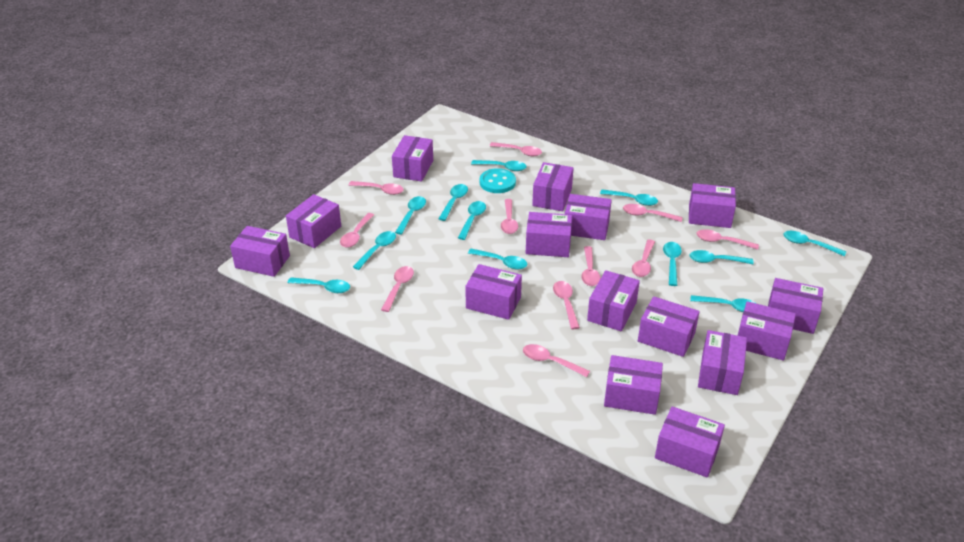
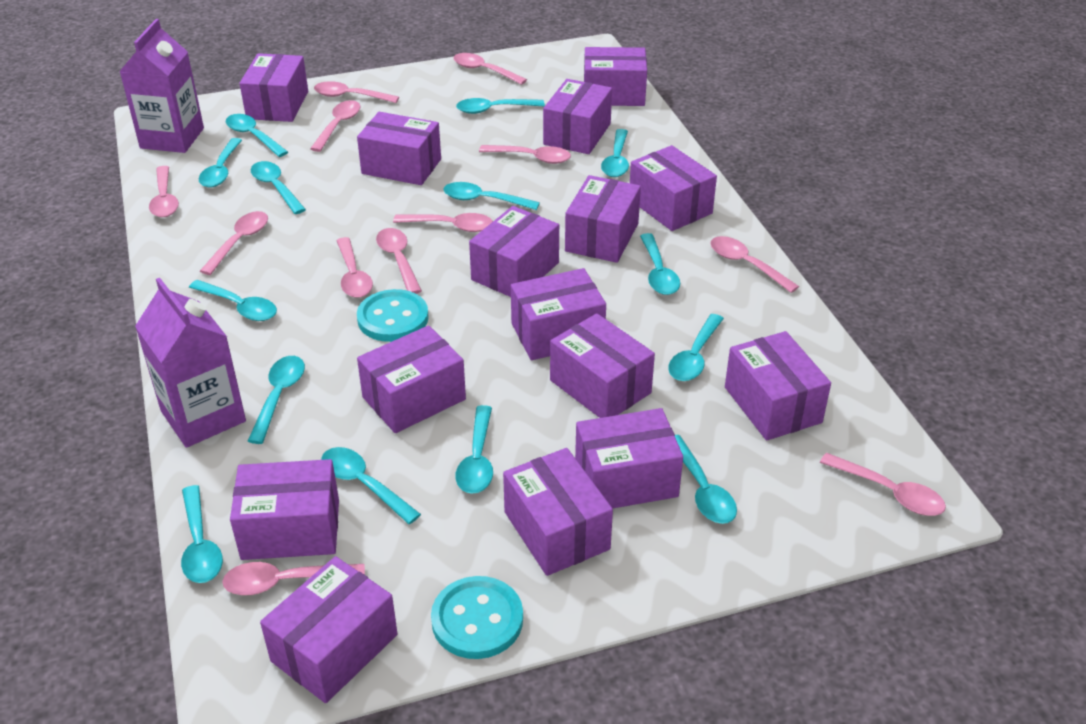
pink spoon: [340,213,374,248] [349,181,404,195] [381,266,414,312] [489,142,542,156] [501,199,518,234] [523,344,590,377] [553,281,580,329] [581,246,601,286] [623,204,683,222] [632,239,655,277] [696,229,759,250] = 11 -> [149,166,179,217] [200,211,268,275] [222,562,365,595] [310,100,361,152] [314,81,399,103] [336,237,373,298] [376,228,422,294] [393,213,493,232] [454,53,527,85] [479,145,571,164] [710,236,799,293] [820,453,946,516] = 12
purple carton: none = 0 -> [119,19,204,153] [135,278,246,448] = 2
turquoise button: [480,168,516,193] = 1 -> [357,289,429,342] [431,576,523,659] = 2
turquoise spoon: [288,277,350,293] [353,231,396,270] [395,196,426,235] [438,184,468,221] [458,201,486,240] [468,249,527,270] [471,160,526,171] [600,189,658,206] [663,242,682,286] [689,250,754,264] [690,295,757,312] [783,231,846,256] = 12 -> [181,485,223,583] [189,280,277,321] [199,138,242,188] [226,114,288,157] [248,356,305,444] [251,161,306,214] [321,447,421,524] [443,182,540,210] [456,98,545,114] [456,405,493,494] [601,129,629,177] [640,233,680,295] [668,314,724,381] [675,435,737,524] = 14

